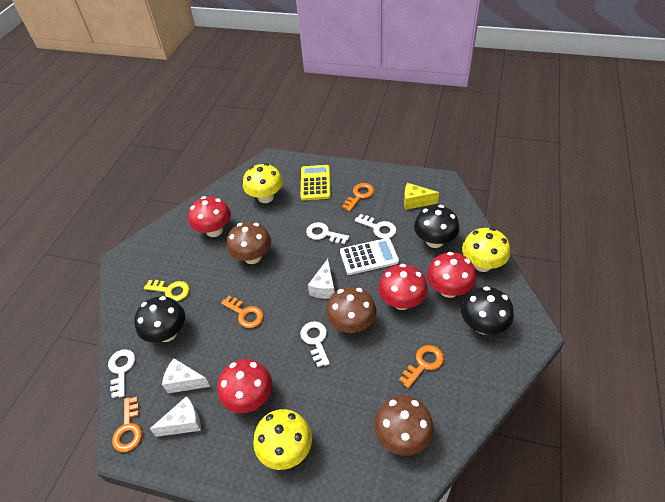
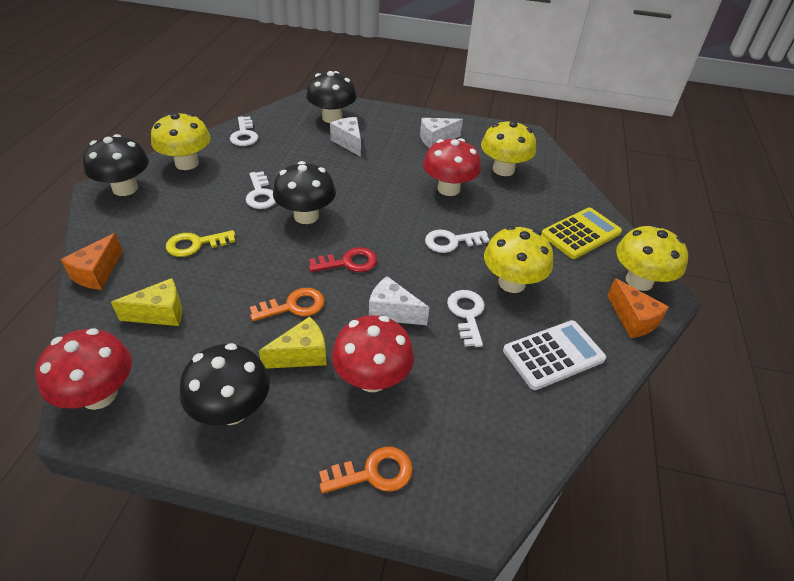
black mushroom: [134,296,185,342] [414,205,459,248] [461,286,514,334] = 3 -> [83,134,149,196] [180,343,270,425] [273,161,336,224] [306,71,357,123] = 4
brown mushroom: [227,222,271,264] [326,287,376,333] [374,396,434,456] = 3 -> none = 0
orange cheese: none = 0 -> [61,233,123,290] [607,278,669,338] = 2
orange key: [112,397,142,452] [221,296,264,328] [342,183,374,211] [399,345,444,388] = 4 -> [250,288,325,321] [319,447,413,494] = 2
red key: none = 0 -> [309,247,377,272] = 1
red mushroom: [188,196,231,237] [218,359,272,413] [378,264,428,310] [427,252,476,298] = 4 -> [35,328,132,410] [332,315,414,392] [423,138,481,196] = 3
yellow cheese: [404,183,439,210] = 1 -> [111,278,182,326] [259,316,327,369] = 2
yellow mushroom: [243,163,283,203] [253,409,312,470] [462,228,510,272] = 3 -> [151,113,211,170] [481,120,536,176] [484,226,553,293] [616,224,688,291] = 4

